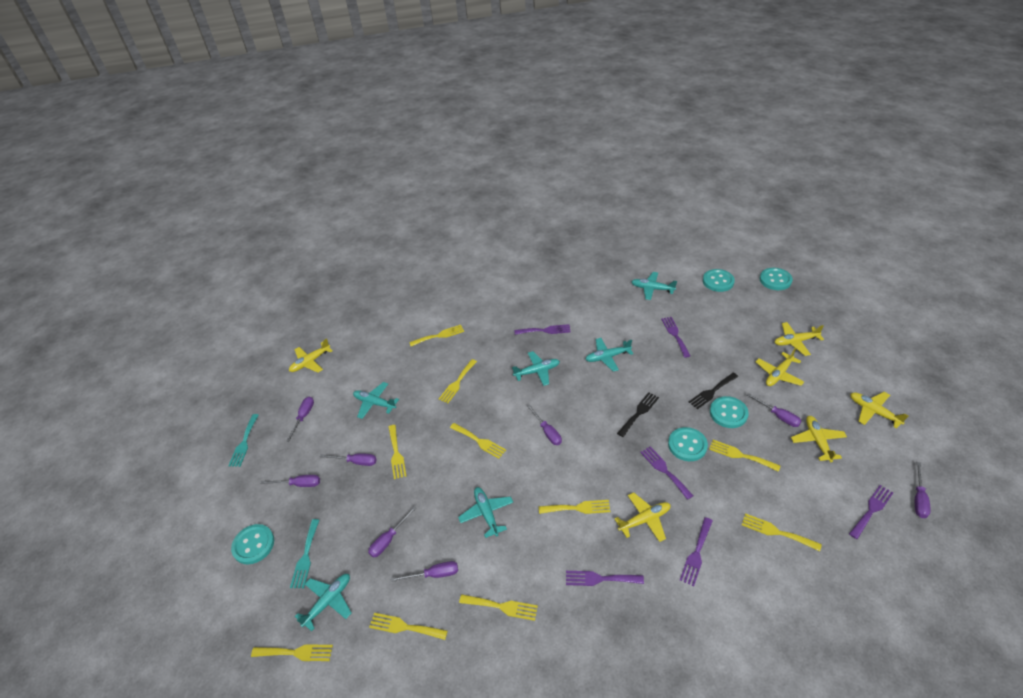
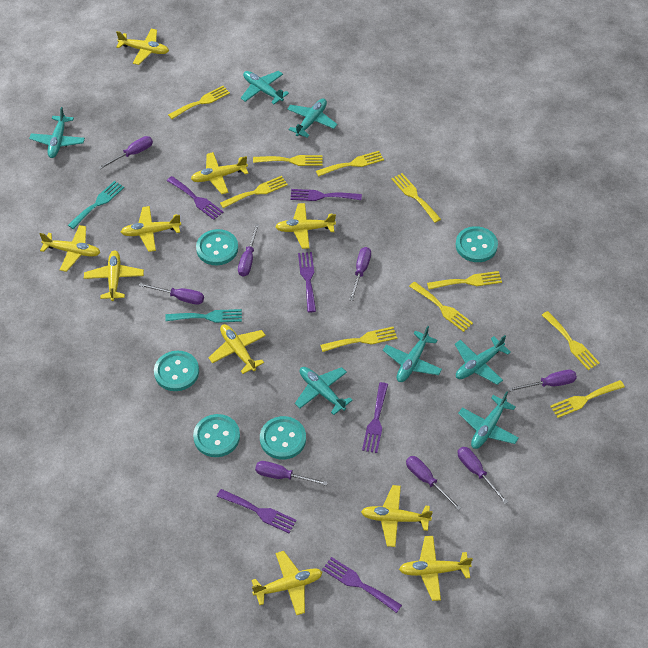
black fork: [617,392,659,437] [689,373,738,409] = 2 -> none = 0
turquoise plane: [295,574,351,631] [353,382,399,419] [458,487,513,538] [512,351,560,386] [585,338,633,372] [632,272,677,300] = 6 -> [29,107,85,158] [241,71,289,104] [287,99,337,138] [295,367,353,415] [383,326,442,382] [455,335,511,385] [458,392,519,449] = 7
yellow plane: [289,338,333,373] [614,492,671,542] [756,348,804,386] [774,322,824,356] [791,416,847,462] [850,392,908,428] = 6 -> [40,225,100,272] [84,250,144,301] [116,29,169,65] [121,206,181,252] [191,152,248,194] [208,324,266,374] [251,551,323,615] [275,203,336,249] [361,485,433,547] [399,536,473,601] = 10

